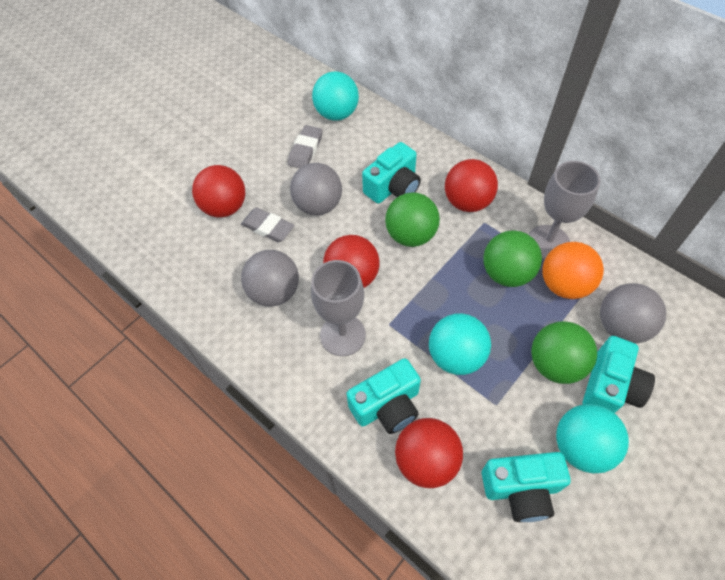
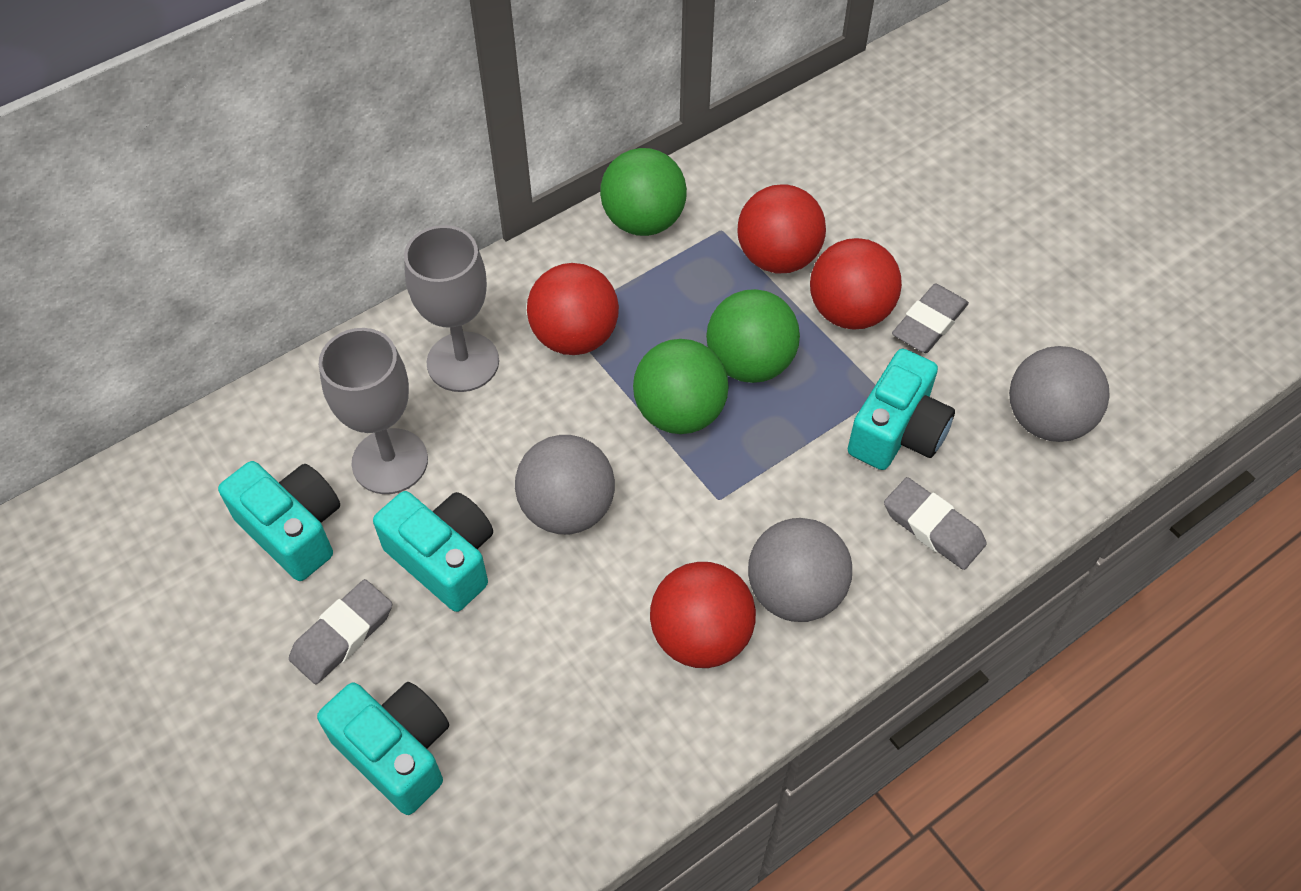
grey eraser: [241,207,294,243] [288,125,323,168] = 2 -> [289,579,392,684] [884,477,987,570] [892,284,969,353] = 3
orange ball: [543,242,604,299] = 1 -> none = 0
turquoise ball: [312,71,359,121] [429,313,491,375] [556,404,629,474] = 3 -> none = 0

